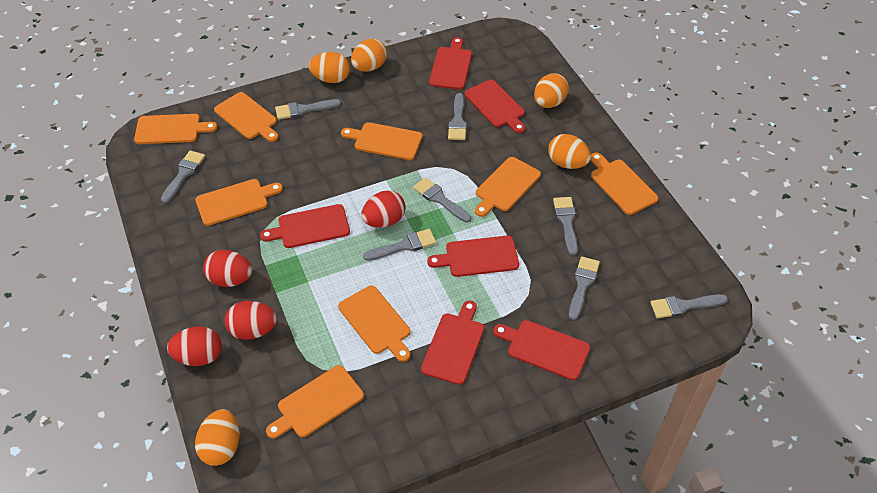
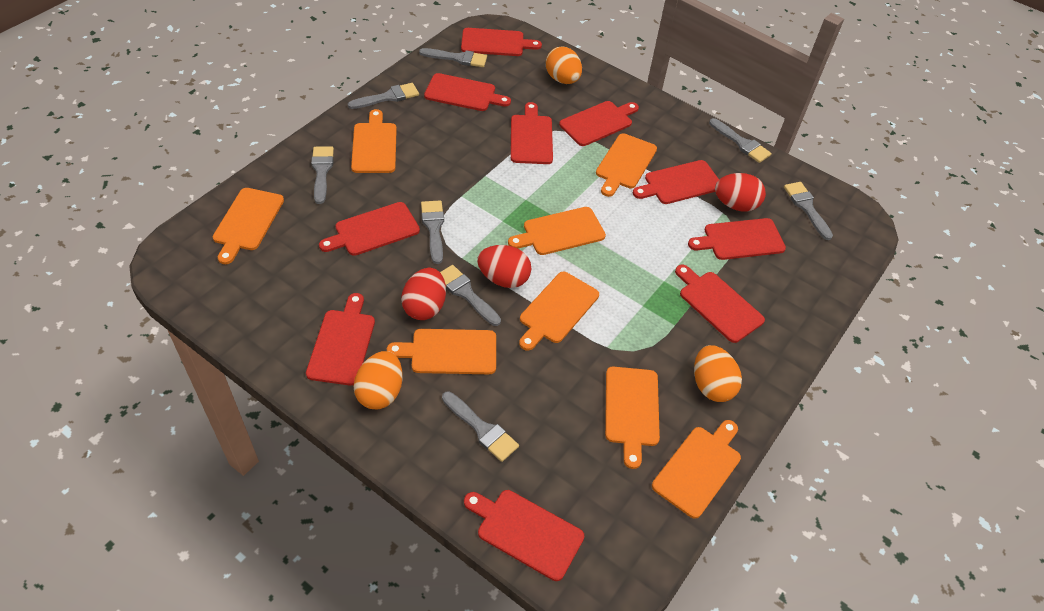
orange egg: [195,409,240,466] [309,52,350,83] [351,39,387,72] [534,74,569,108] [548,134,591,169] = 5 -> [353,351,403,409] [546,47,582,84] [694,345,742,402] = 3
red cutting board: [260,204,350,248] [421,300,484,385] [427,236,519,277] [429,37,472,90] [464,80,525,133] [493,320,590,380] = 6 -> [306,293,375,386] [319,202,420,256] [424,73,511,111] [461,28,542,56] [464,490,585,581] [511,102,553,164] [559,101,639,146] [633,160,719,204] [675,265,765,343] [688,218,786,260] = 10
red egg: [167,326,222,366] [203,250,252,287] [224,301,277,340] [362,191,406,228] = 4 -> [401,268,446,320] [477,245,531,288] [715,173,766,212] = 3

